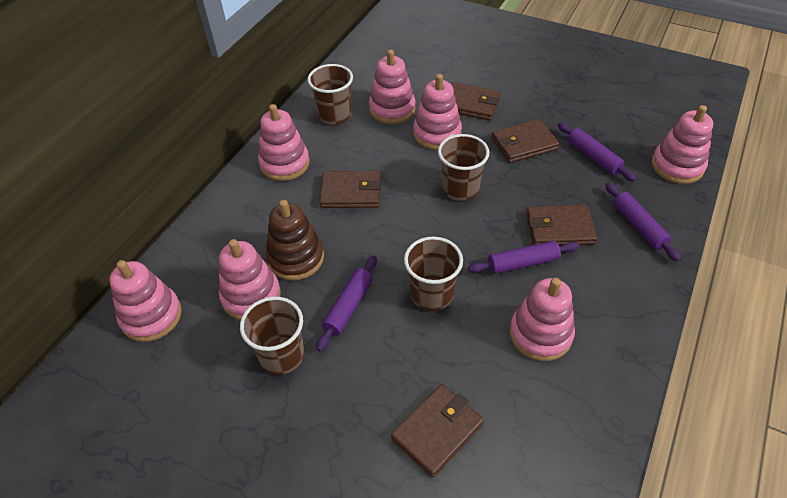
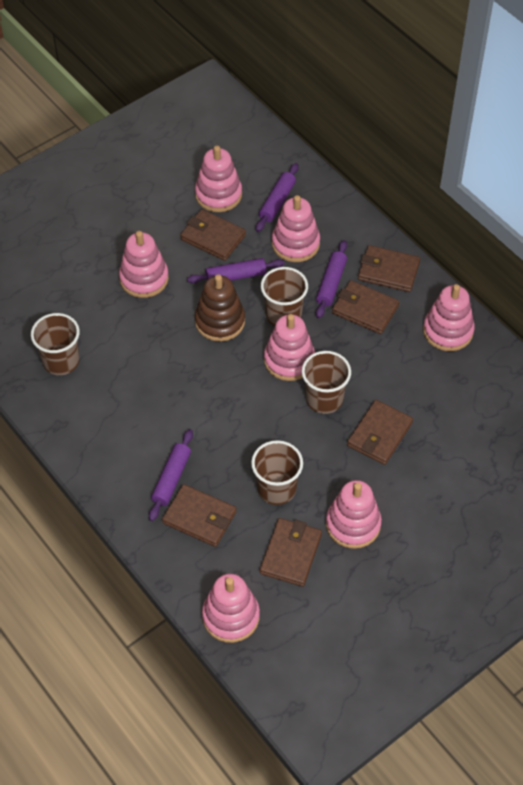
brown wallet: [319,171,381,208] [391,384,484,477] [451,82,501,120] [491,119,559,163] [526,204,597,246] = 5 -> [162,484,236,547] [180,209,246,261] [260,518,322,587] [332,280,399,334] [347,400,413,465] [358,245,420,292] = 6

